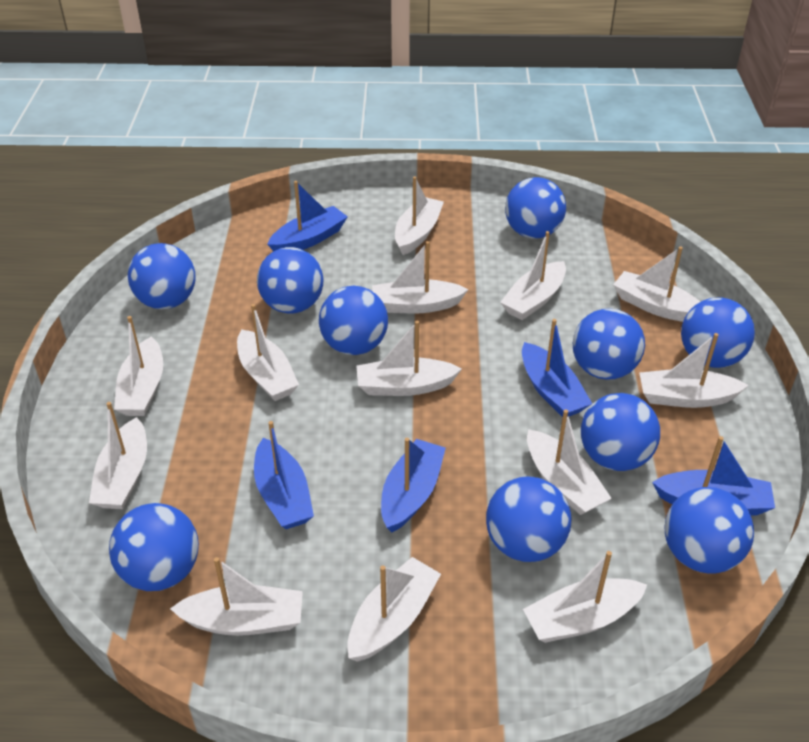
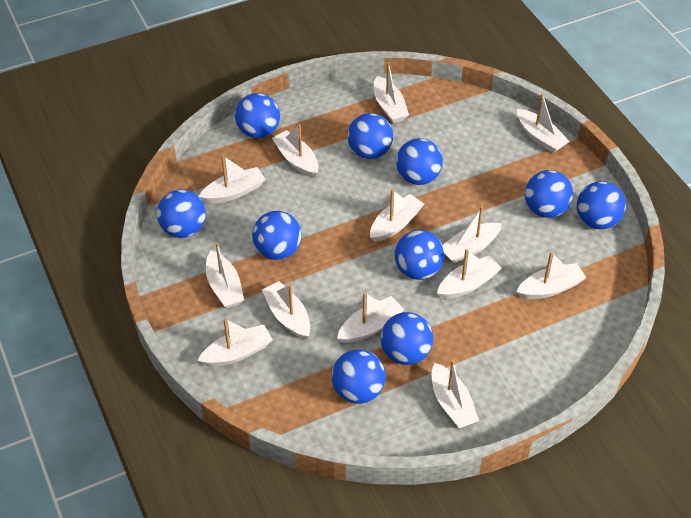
blue boat: [254,421,314,529] [267,181,348,251] [381,438,446,533] [522,319,592,417] [652,436,775,516] = 5 -> none = 0

